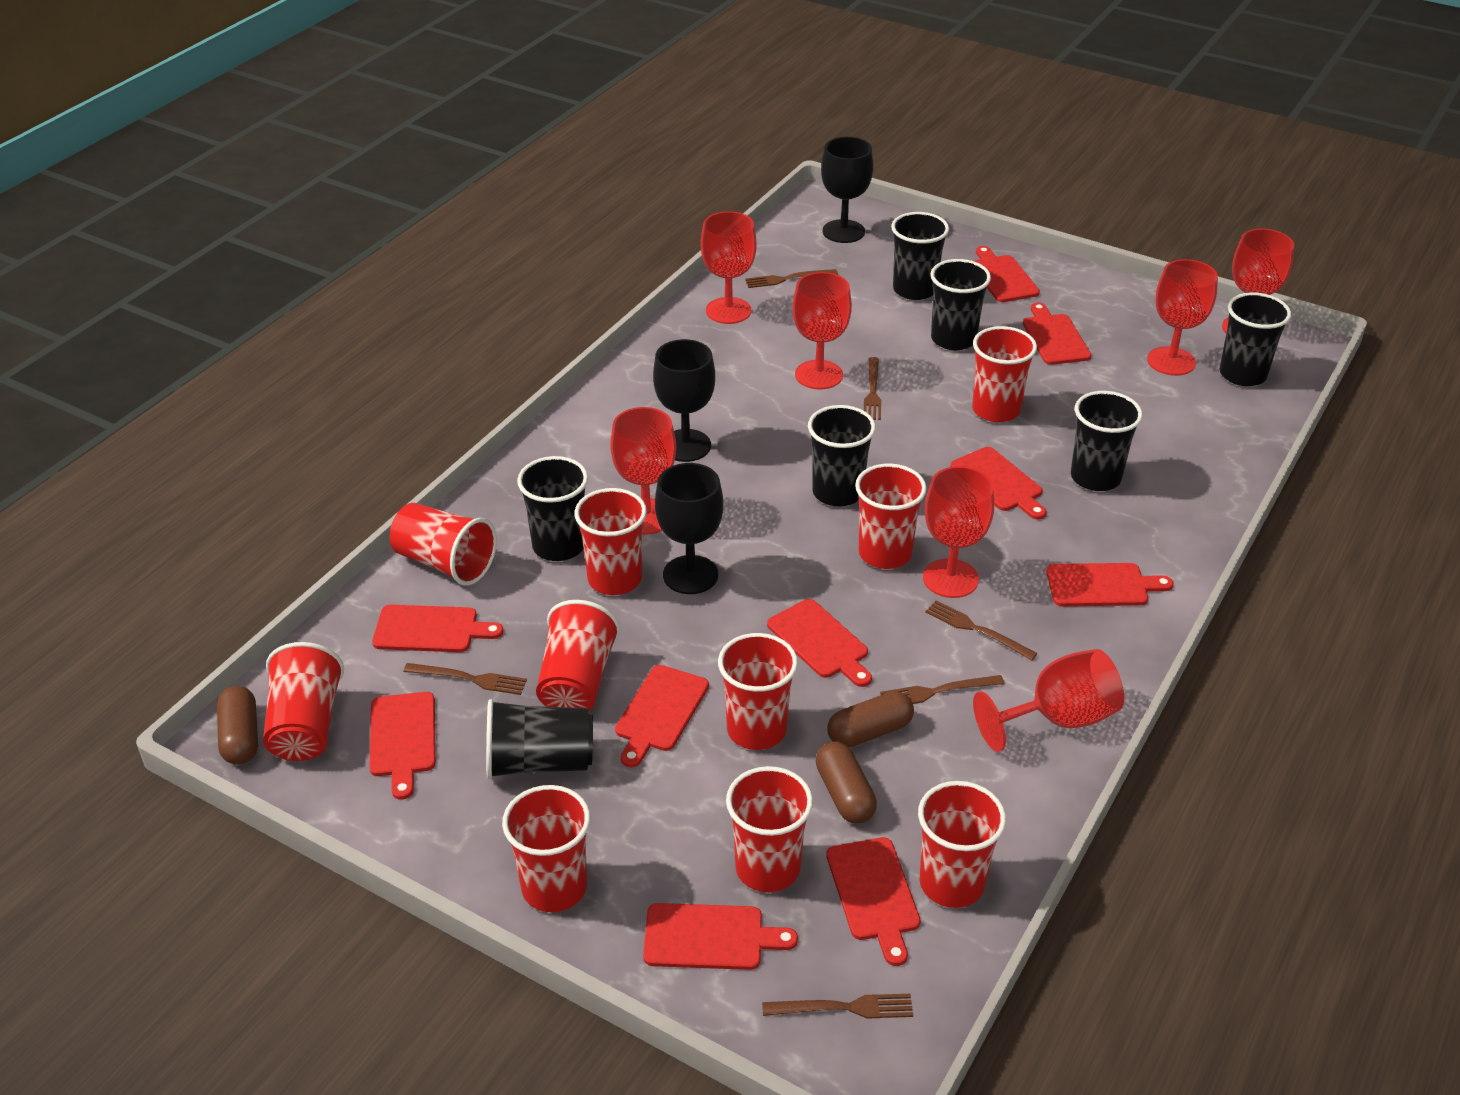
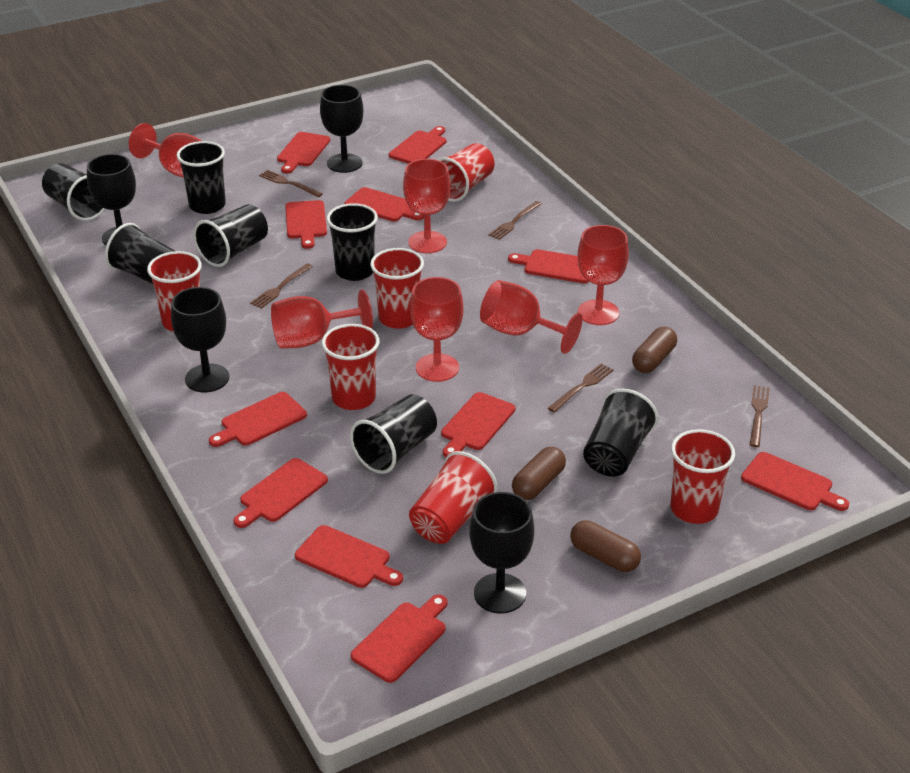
black goblet: [653,339,715,462] [655,463,723,594] [821,137,873,243] = 3 -> [87,154,136,245] [171,287,229,393] [320,85,363,173] [470,492,534,614] = 4
brown fork: [403,663,527,695] [745,269,838,288] [762,994,913,1019] [864,357,881,420] [880,675,1005,704] [925,600,1038,661] = 6 -> [250,263,313,309] [259,170,323,197] [488,201,542,240] [548,364,613,413] [750,385,769,447] = 5
red cup: [263,642,344,761] [390,503,497,586] [502,785,590,912] [536,600,620,711] [575,488,647,595] [718,633,798,750] [726,766,813,892] [855,463,927,569] [918,781,1006,908] [972,326,1037,422] = 10 -> [147,251,202,331] [322,324,379,410] [370,248,424,329] [409,451,497,544] [437,143,495,202] [671,429,735,524] = 6
red cutting board: [369,692,436,800] [372,605,503,652] [615,665,709,767] [643,903,798,970] [767,599,872,687] [826,837,921,966] [950,447,1047,519] [974,246,1040,302] [1023,302,1091,365] [1046,563,1173,606] = 10 -> [209,392,307,447] [234,458,328,528] [277,132,330,174] [285,200,327,249] [295,525,403,588] [345,187,424,222] [351,595,448,683] [389,126,446,164] [441,392,515,457] [508,249,589,283] [741,452,849,511] = 11
red goblet: [610,407,676,535] [701,211,756,324] [793,272,852,389] [923,466,994,598] [973,649,1124,752] [1147,259,1218,376] [1222,228,1294,333] = 7 -> [129,123,202,178] [271,289,373,349] [403,159,450,253] [410,277,464,382] [480,280,583,354] [578,225,629,325] = 6

